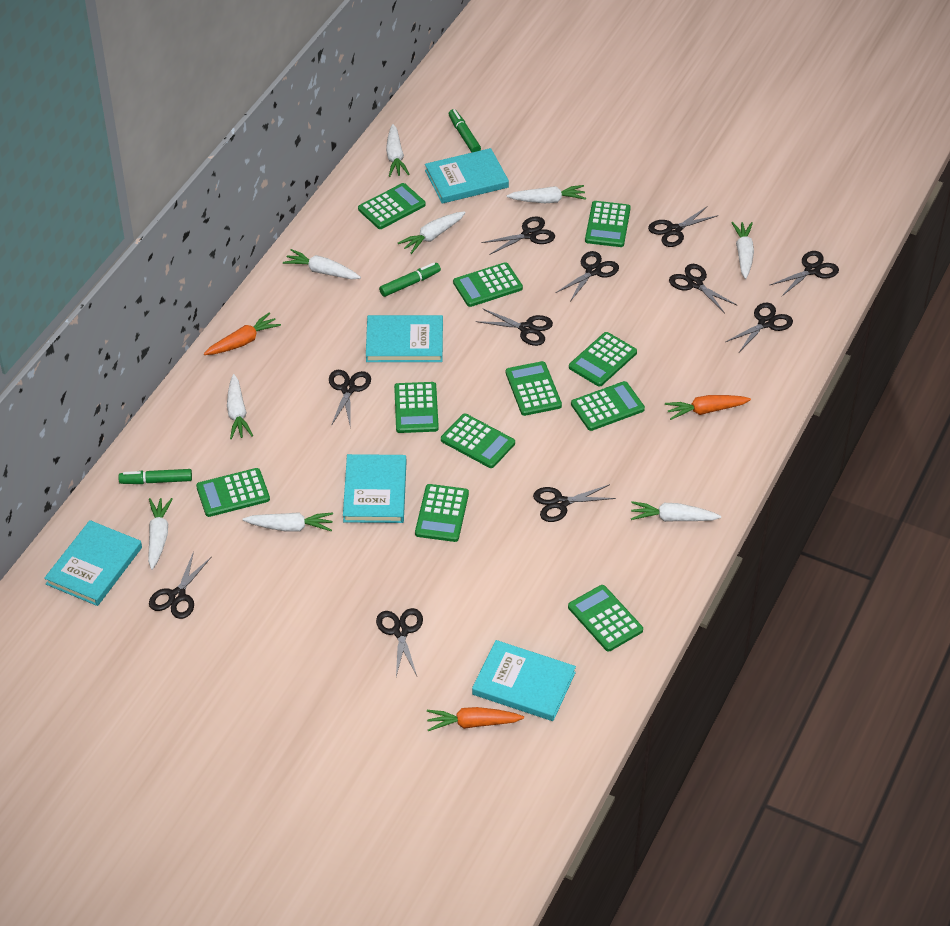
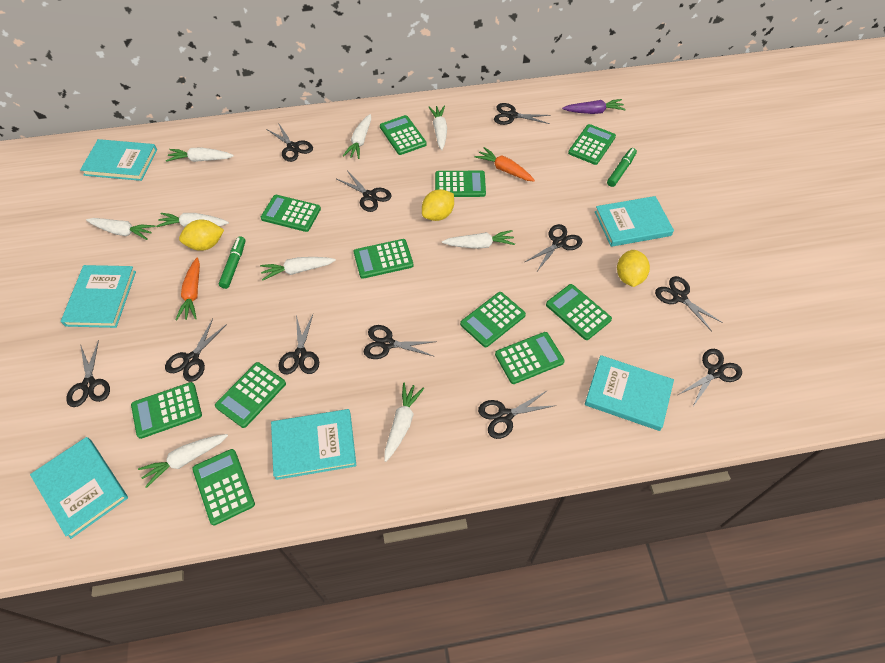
green marker: [118,469,192,484] [379,263,441,297] [448,109,481,152] = 3 -> [219,236,245,289] [607,148,637,187] = 2
orange carrot: [204,313,281,355] [427,707,524,731] [665,395,751,420] = 3 -> [176,258,200,320] [475,147,535,182] = 2
purple carrot: none = 0 -> [562,99,626,114] = 1
turquoise book: [44,520,142,606] [343,454,406,523] [366,315,443,362] [425,148,509,204] [472,640,576,721] = 5 -> [30,437,128,539] [61,265,136,328] [80,139,157,181] [271,409,357,480] [585,355,674,431] [595,196,674,247] = 6
yellow lemon: none = 0 -> [179,220,224,251] [422,189,454,221] [617,250,650,287] = 3

